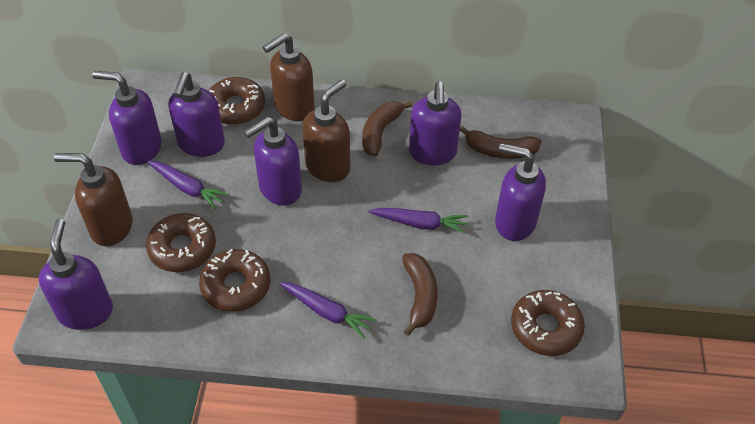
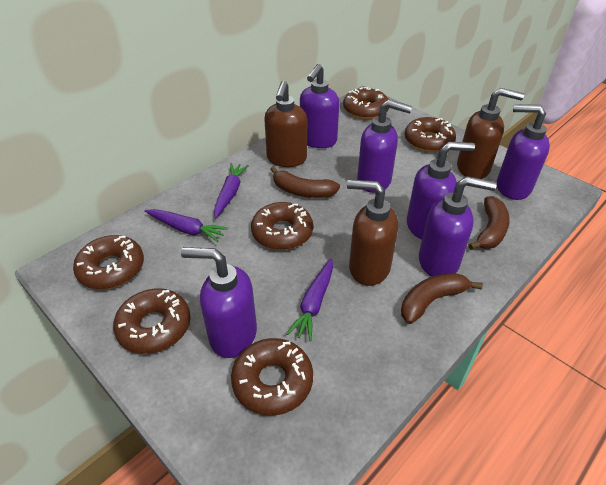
brown donut: [146,213,216,272] [199,249,271,312] [208,77,265,125] [511,290,585,356] = 4 -> [73,235,144,289] [113,288,191,354] [231,338,313,416] [251,202,313,250] [343,87,389,119] [405,117,456,152] = 6

